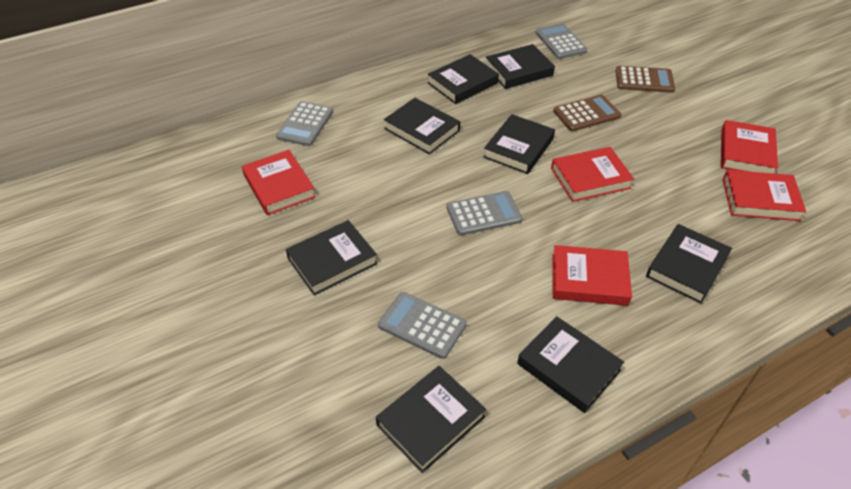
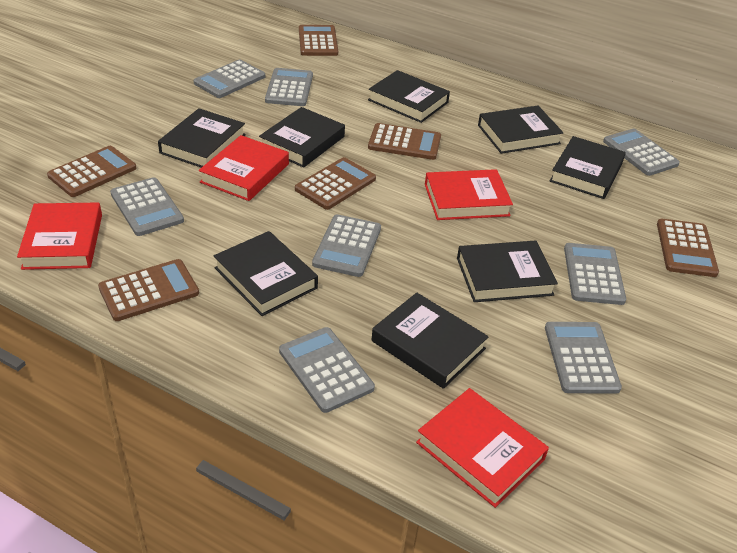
brown calculator: [553,94,621,132] [615,66,675,93] = 2 -> [47,146,136,197] [98,259,199,321] [295,157,376,210] [299,25,338,56] [368,123,441,160] [657,219,719,277] = 6
grey calculator: [276,101,333,146] [378,292,467,359] [446,191,523,235] [535,24,587,59] = 4 -> [110,177,184,236] [193,60,265,98] [265,68,313,106] [279,327,375,413] [312,214,381,277] [545,322,622,393] [564,243,626,305] [603,128,680,176] = 8
red book: [242,150,316,215] [551,147,634,202] [552,245,632,306] [721,120,778,173] [722,170,806,221] = 5 -> [17,202,102,270] [199,135,289,201] [416,388,549,508] [425,169,513,220] = 4

